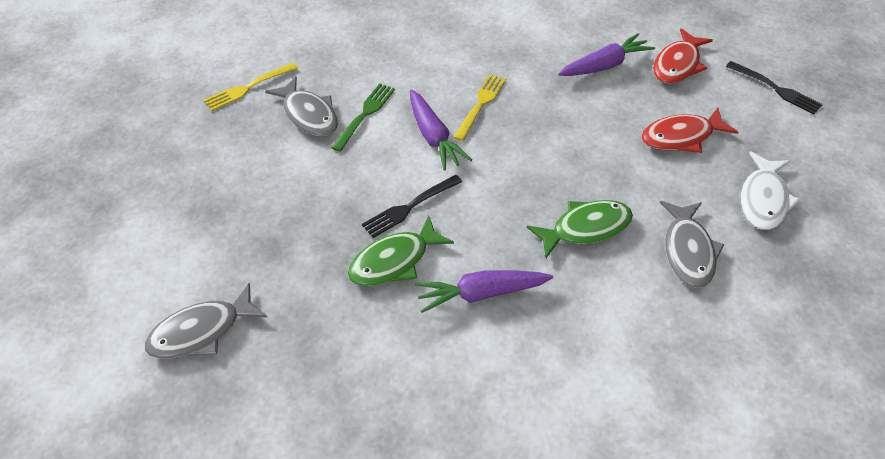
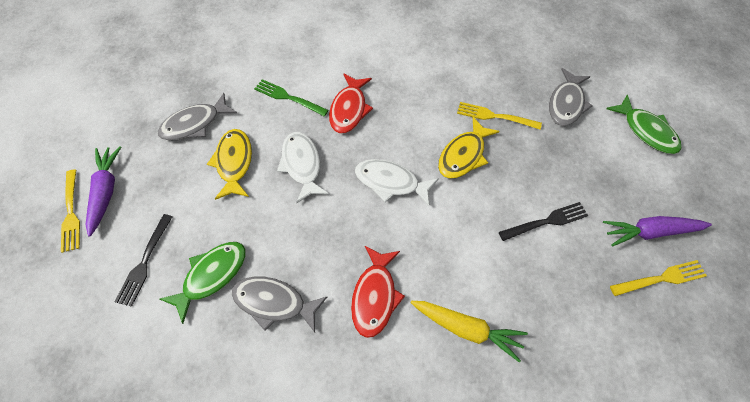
purple carrot: [410,90,472,171] [415,270,553,313] [558,33,655,76] = 3 -> [86,146,121,237] [603,216,712,247] = 2
white fish: [741,151,800,230] = 1 -> [277,132,329,203] [355,159,439,206] = 2
yellow carrot: none = 0 -> [411,301,528,363] = 1
yellow fish: none = 0 -> [207,129,252,200] [438,117,500,179] = 2
yellow fork: [204,62,298,111] [453,74,506,141] = 2 -> [61,170,80,253] [457,102,542,129] [610,260,707,296] = 3

